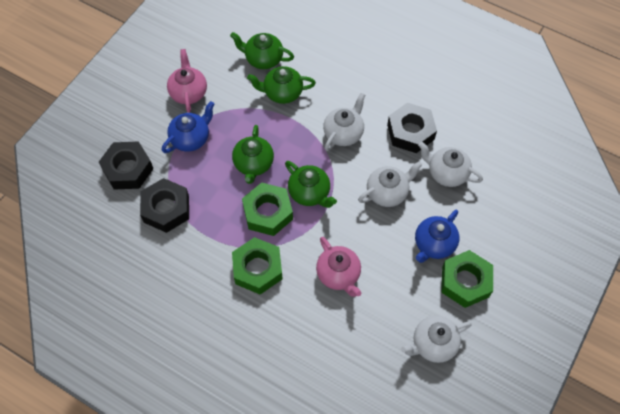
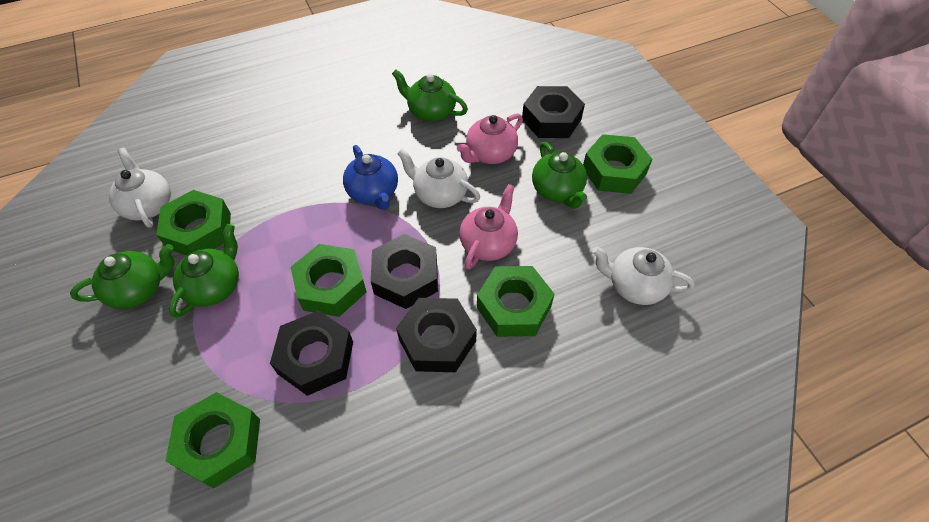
black nut: [99,142,153,190] [140,178,189,233] [387,103,437,153] = 3 -> [270,310,353,396] [371,234,438,309] [396,298,477,372] [522,86,585,138] = 4
blue teapot: [162,101,214,153] [415,210,459,263] = 2 -> [343,145,398,210] = 1
green nut: [232,237,283,294] [242,182,293,236] [441,250,493,308] = 3 -> [156,190,231,256] [165,392,260,489] [291,244,367,317] [477,266,555,337] [583,134,652,194] = 5
white teapot: [323,93,365,151] [358,161,422,207] [401,316,472,363] [418,142,483,187] = 4 -> [109,148,171,228] [397,149,480,208] [592,246,695,305] = 3

